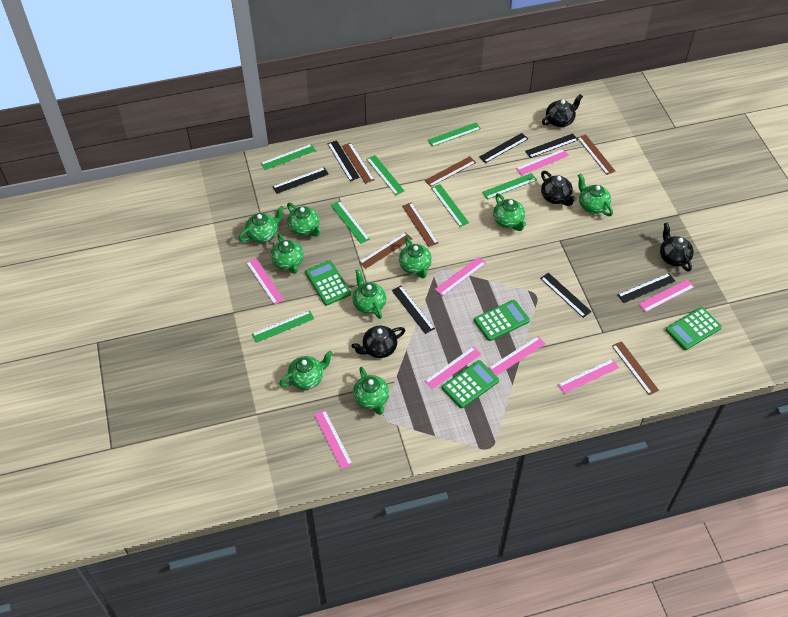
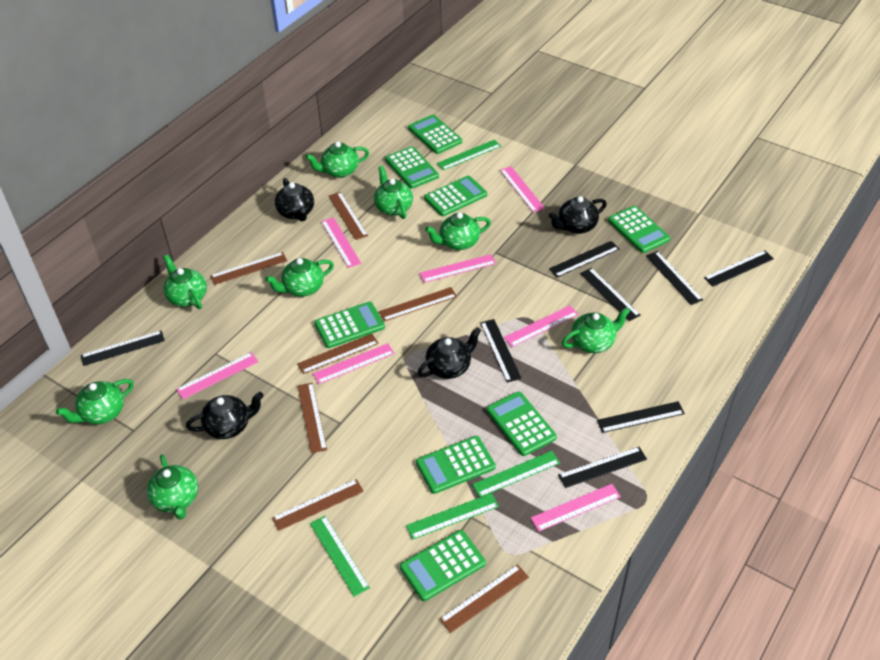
black ruler: [272,167,329,194] [328,140,360,181] [392,286,435,334] [479,133,528,163] [525,134,578,158] [540,273,592,318] [618,273,675,303] = 7 -> [81,331,165,366] [480,319,522,383] [549,241,619,277] [558,447,647,488] [580,268,641,321] [597,401,685,433] [646,251,703,305] [704,250,774,287] = 8
brown ruler: [342,143,375,184] [359,232,412,269] [402,202,438,247] [425,156,476,187] [577,134,616,175] [612,341,659,395] = 6 -> [210,252,287,285] [272,479,364,531] [297,334,379,374] [298,382,327,453] [329,192,368,240] [379,287,457,322] [439,564,529,633] = 7
green calculator: [305,260,351,306] [442,360,499,408] [474,300,530,341] [666,307,722,350] = 4 -> [314,302,385,348] [385,146,439,189] [400,530,486,601] [408,115,462,154] [416,436,496,494] [424,176,487,216] [487,391,557,456] [608,206,670,253] = 8
green ruler: [252,310,314,343] [261,144,316,170] [331,201,370,244] [367,155,404,195] [428,123,481,147] [431,184,469,227] [482,173,537,199] = 7 -> [310,516,370,597] [406,493,499,540] [437,139,501,170] [472,451,560,497] = 4
green teapot: [239,206,284,243] [271,233,304,274] [279,351,333,390] [287,203,321,237] [352,269,386,319] [353,367,389,415] [399,237,432,278] [493,193,526,231] [578,174,613,216] = 9 -> [56,379,134,424] [147,454,198,520] [163,255,207,309] [265,258,334,297] [306,141,369,178] [374,166,413,219] [425,212,491,250] [562,307,630,353] = 8
pink ruler: [246,258,284,305] [314,410,353,469] [425,346,481,389] [435,257,486,296] [489,336,545,376] [516,149,569,175] [558,359,619,394] [638,279,694,312] = 8 -> [176,352,259,399] [313,343,395,384] [321,217,361,268] [419,254,496,283] [500,166,545,212] [504,305,579,347] [531,484,621,532] = 7

